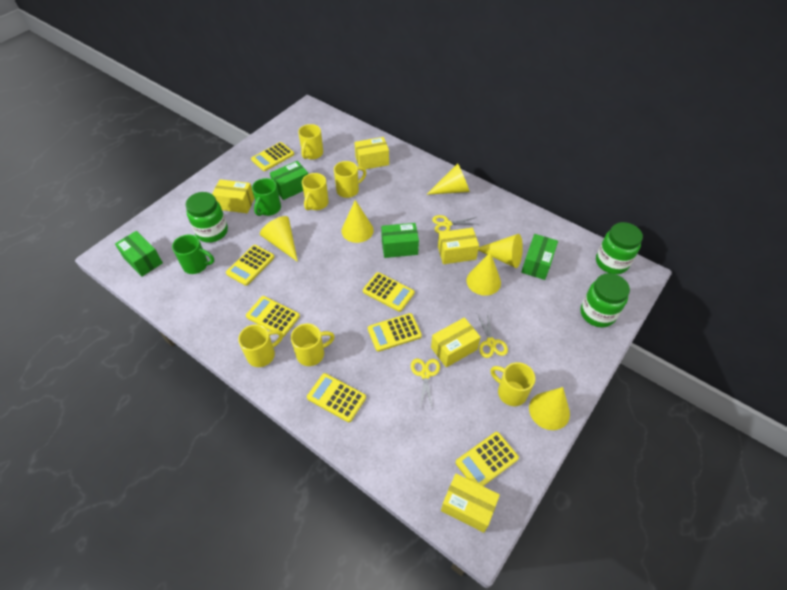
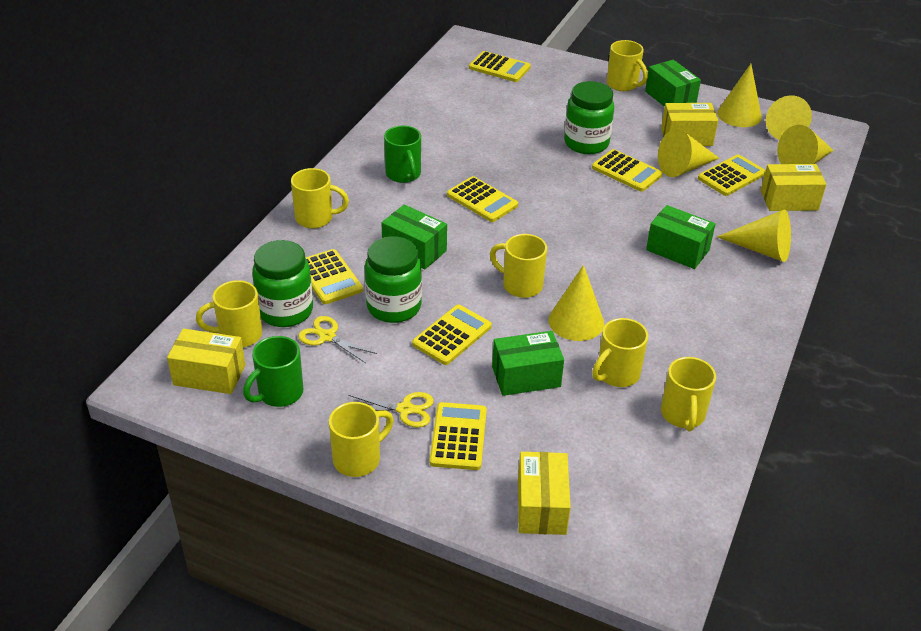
yellow box: [212,179,254,213] [354,137,389,169] [431,318,481,367] [438,228,479,264] [441,473,500,533] = 5 -> [167,329,245,394] [518,452,571,535] [661,103,718,146] [761,164,826,211] = 4
yellow mug: [238,324,283,367] [291,323,335,366] [298,124,323,160] [302,173,329,210] [334,161,366,198] [490,362,535,406] = 6 -> [196,280,262,347] [291,168,349,228] [329,402,394,477] [490,234,547,298] [592,318,648,387] [607,40,648,91] [661,357,716,431] = 7
yellow scissors: [411,359,440,410] [432,215,477,233] [477,314,508,358] = 3 -> [298,316,377,363] [348,392,434,428] = 2

